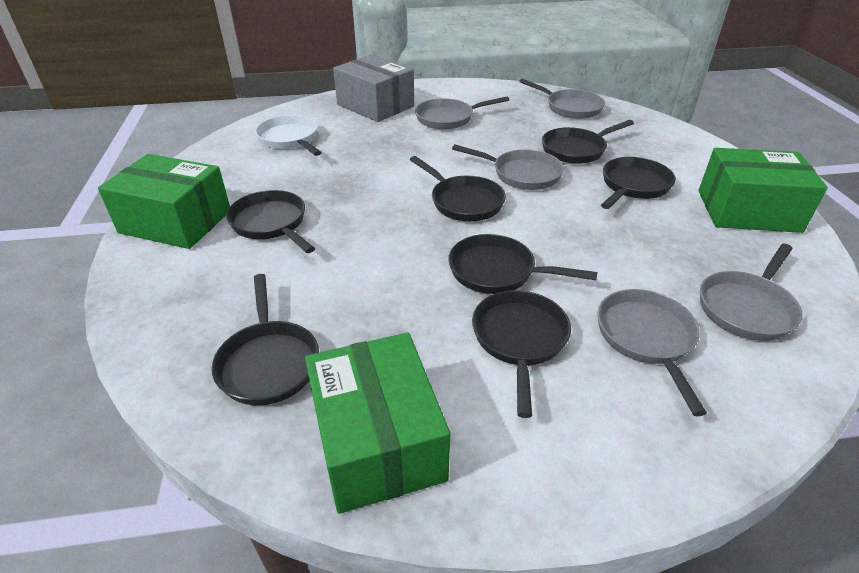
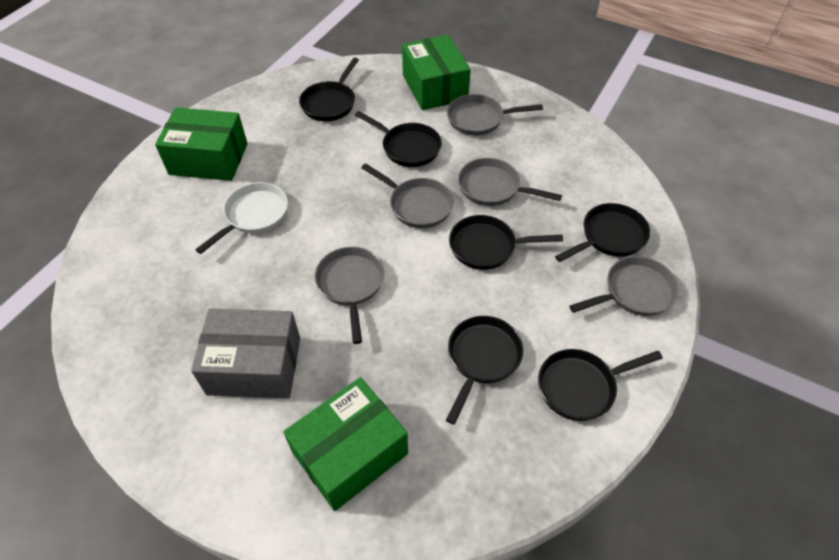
black pan: [211,274,319,405] [226,190,315,253] [410,156,506,221] [448,234,598,294] [472,290,571,418] [542,120,634,164] [601,157,676,209] = 7 -> [299,57,359,121] [355,111,442,167] [446,316,524,424] [449,215,563,270] [538,349,663,421] [555,203,650,262] = 6

